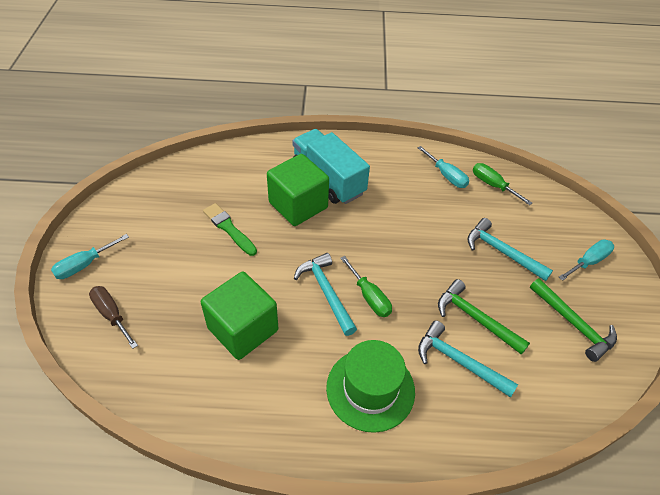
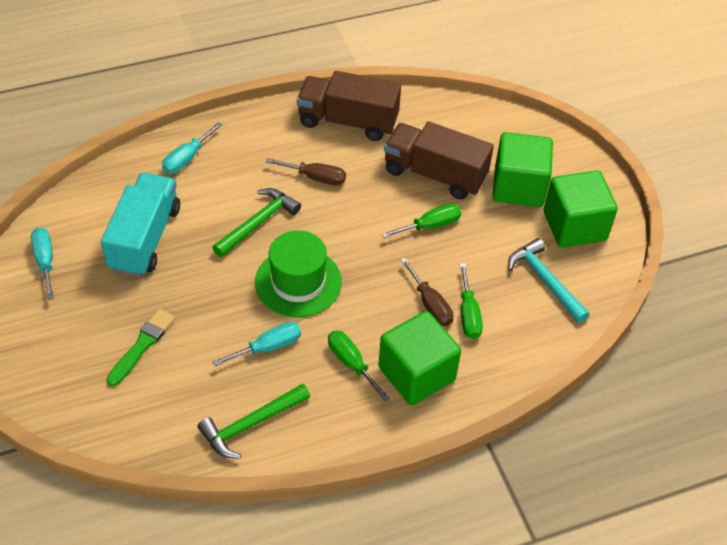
brown screwdriver: [89,286,138,349] = 1 -> [265,158,346,185] [401,258,453,326] = 2
brown truck: none = 0 -> [297,71,401,141] [384,121,494,199] = 2
green cube: [201,272,278,360] [267,154,329,226] = 2 -> [378,311,461,405] [492,132,553,207] [544,170,618,248] = 3
green screwdriver: [340,256,392,317] [473,163,532,205] = 2 -> [328,330,390,402] [382,204,462,238] [460,263,483,339] = 3
turquoise hammer: [294,253,357,336] [418,321,518,398] [467,218,553,281] = 3 -> [508,238,589,323] = 1

